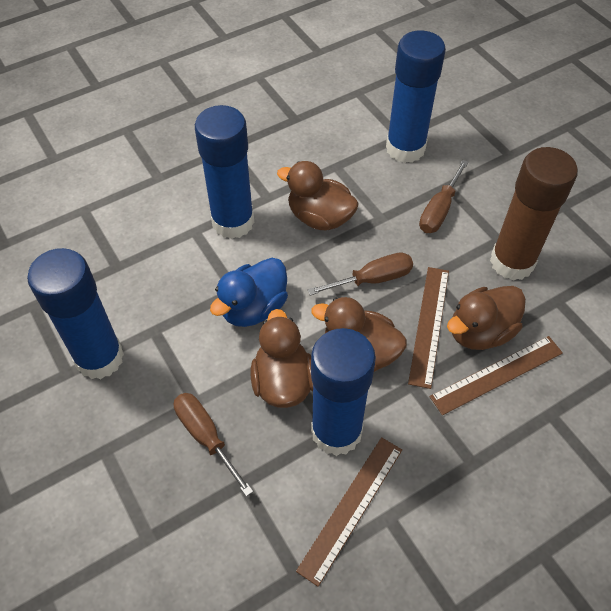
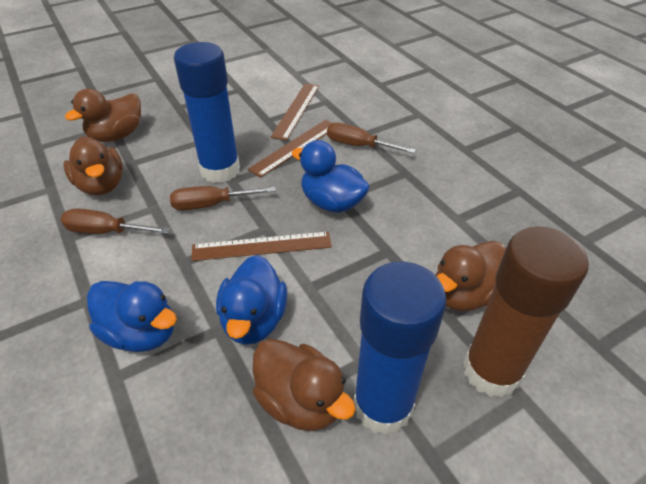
blue duck: [210,258,288,327] = 1 -> [87,281,177,352] [216,255,287,345] [292,140,370,213] = 3
blue glue stick: [27,248,124,379] [195,105,254,239] [311,328,376,456] [386,31,446,163] = 4 -> [174,42,240,183] [354,262,447,435] = 2

